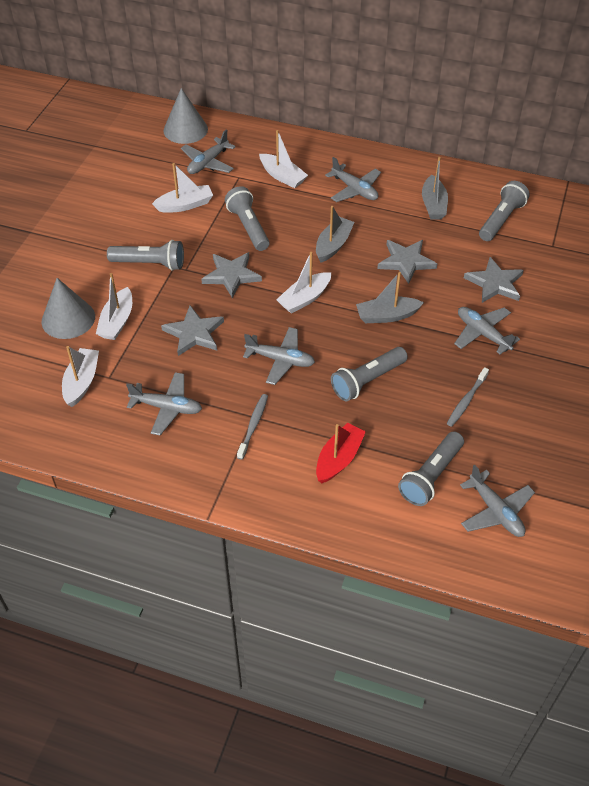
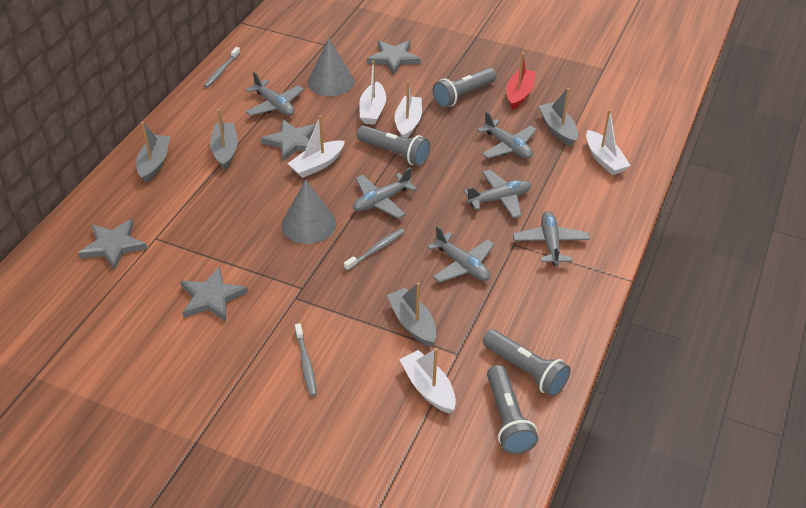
grey boat: [316,206,354,263] [356,272,424,323] [422,157,448,220] = 3 -> [136,122,170,183] [210,109,238,169] [387,282,436,347] [539,88,578,146] = 4
grey flashlight: [107,240,184,271] [225,186,270,251] [331,347,408,401] [398,431,464,506] [479,181,530,241] = 5 -> [357,125,430,166] [433,68,497,108] [483,329,571,397] [487,365,538,454] = 4
grey toothbrush: [237,394,268,460] [447,367,489,427] = 2 -> [204,47,240,88] [295,323,317,396] [344,228,405,271] = 3

